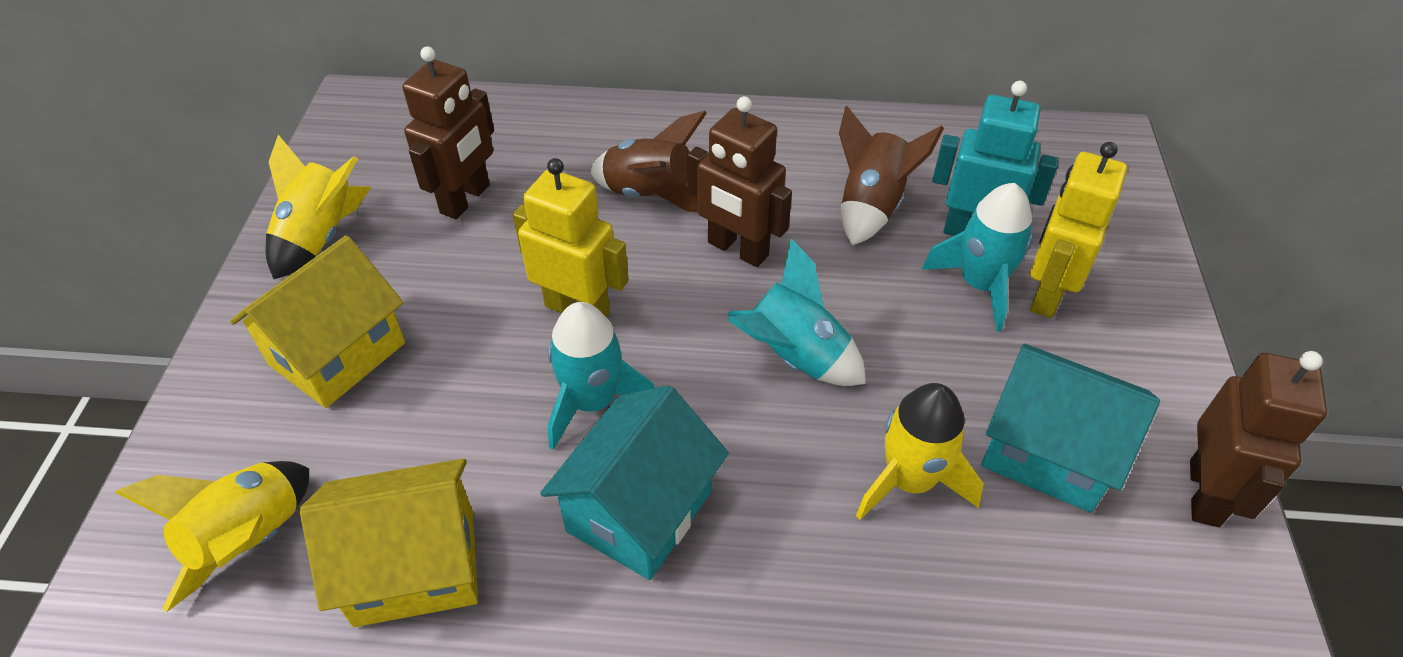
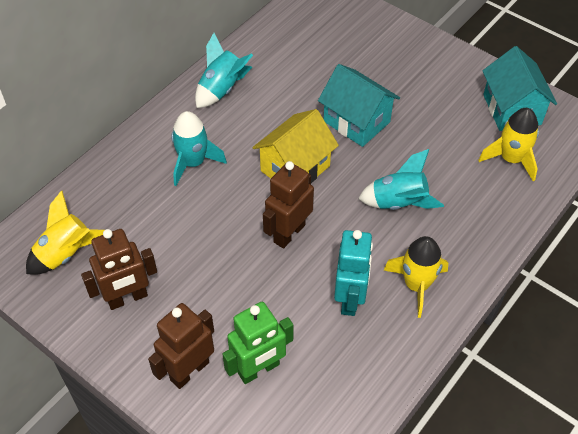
brown rocket: [590,111,707,212] [839,106,944,245] = 2 -> none = 0
green robot: none = 0 -> [223,302,293,384] = 1
yellow house: [230,235,405,408] [300,459,478,627] = 2 -> [252,109,339,183] = 1
yellow robot: [513,158,629,317] [1030,142,1127,318] = 2 -> none = 0

